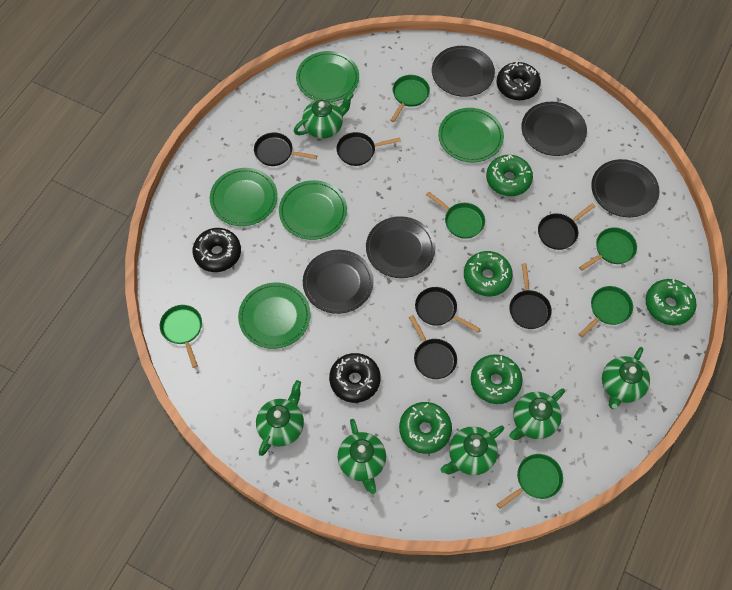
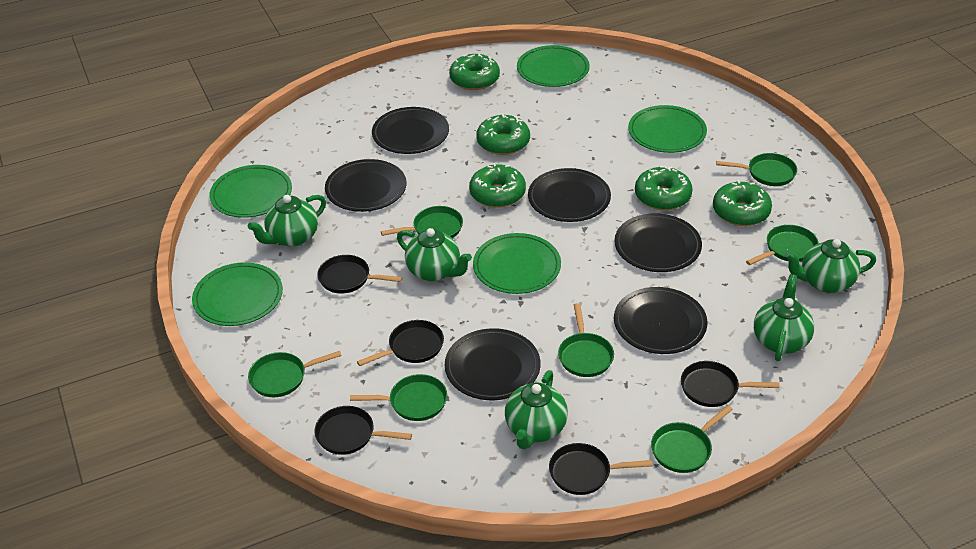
black donut: [193,228,241,272] [329,353,381,403] [496,62,541,101] = 3 -> none = 0
black pan: [254,133,317,166] [336,132,401,166] [409,315,457,379] [415,287,480,332] [509,263,552,329] [538,203,595,250] = 6 -> [314,406,412,455] [317,255,402,294] [357,320,444,366] [549,443,653,495] [681,361,779,407] = 5
black plate: [303,250,374,314] [366,216,436,278] [432,46,495,97] [521,102,587,156] [591,159,660,217] = 5 -> [325,159,406,212] [372,107,449,154] [445,328,541,400] [528,168,611,222] [614,213,702,272] [614,287,708,354] = 6
green pan: [160,305,202,368] [390,75,430,122] [426,192,485,239] [496,454,563,509] [578,286,633,338] [579,227,637,271] = 6 -> [248,351,342,397] [350,374,447,421] [381,206,463,238] [558,303,614,377] [651,405,733,473] [716,153,797,186] [746,225,819,265] = 7
green teapot: [256,380,304,456] [294,92,354,139] [337,419,386,494] [441,425,504,475] [509,388,565,440] [602,347,650,409] = 6 -> [248,195,326,247] [397,228,472,281] [505,370,568,449] [754,274,814,361] [785,239,876,293] = 5

